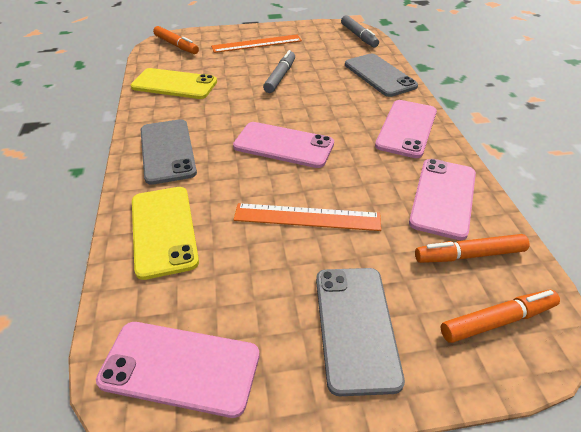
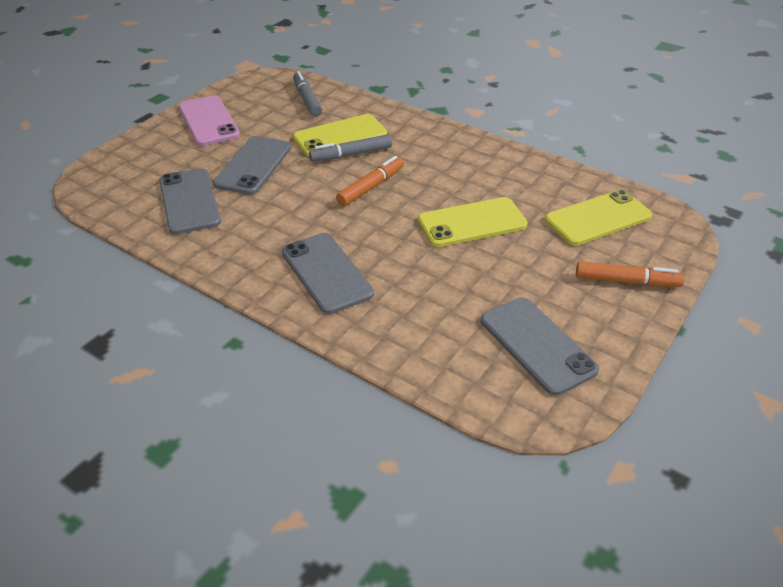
grey phone: [140,119,197,185] [316,268,405,396] [345,54,418,97] = 3 -> [159,168,221,234] [213,136,291,195] [282,233,374,314] [481,297,599,396] = 4
orange marker: [153,26,199,54] [415,234,529,263] [441,290,560,343] = 3 -> [336,156,404,206] [576,261,685,287] = 2
orange ruler: [211,35,302,53] [234,203,381,231] = 2 -> none = 0
pink phone: [96,322,260,418] [233,122,334,168] [375,100,437,158] [409,159,476,240] = 4 -> [179,95,240,146] = 1
yellow phone: [131,68,217,99] [132,187,199,280] = 2 -> [293,114,387,157] [418,197,528,247] [545,189,652,246] = 3

